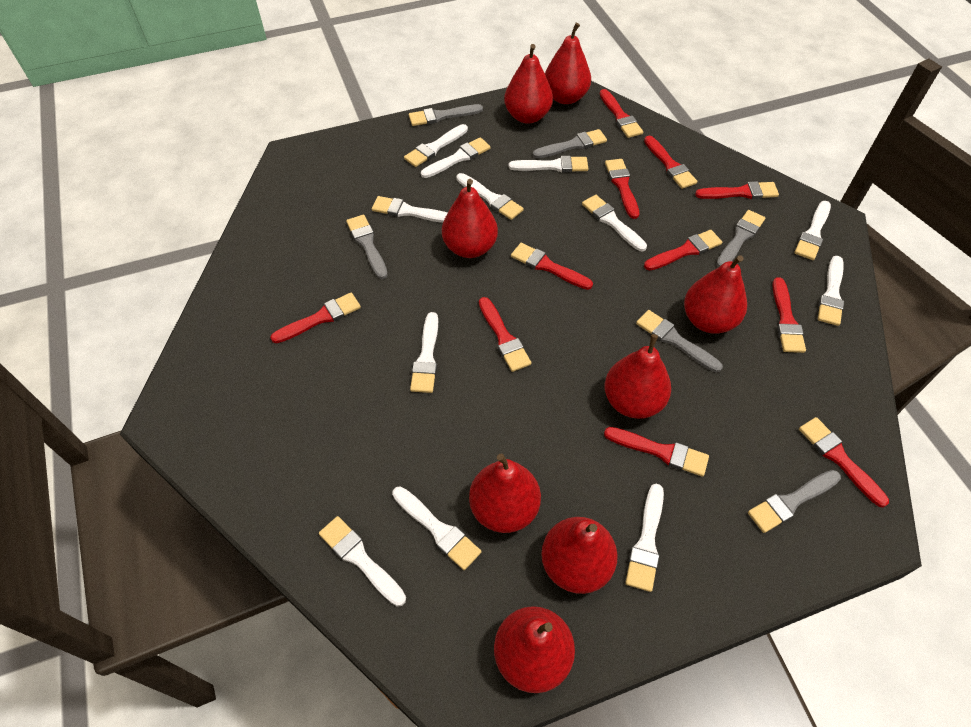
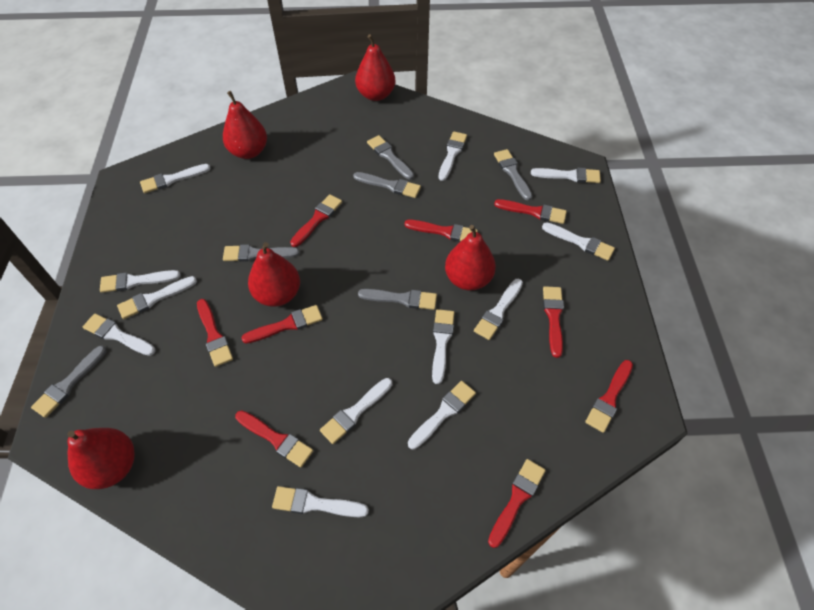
red brush: [270,293,361,343] [479,297,531,372] [511,243,593,290] [600,89,643,138] [604,427,709,477] [605,159,639,219] [644,136,697,189] [644,230,722,271] [695,181,779,199] [772,277,806,353] [799,417,889,508] = 11 -> [197,299,233,367] [235,410,313,467] [242,305,323,343] [290,194,342,247] [405,220,478,242] [488,459,546,548] [494,199,567,224] [543,286,564,358] [585,360,633,433] = 9
red pear: [442,179,498,258] [469,454,541,533] [494,606,575,693] [504,44,553,124] [541,517,618,594] [545,23,591,104] [605,334,671,419] [684,255,747,334] = 8 -> [67,428,135,489] [223,91,267,159] [248,242,300,307] [355,34,395,101] [445,225,496,291] = 5

